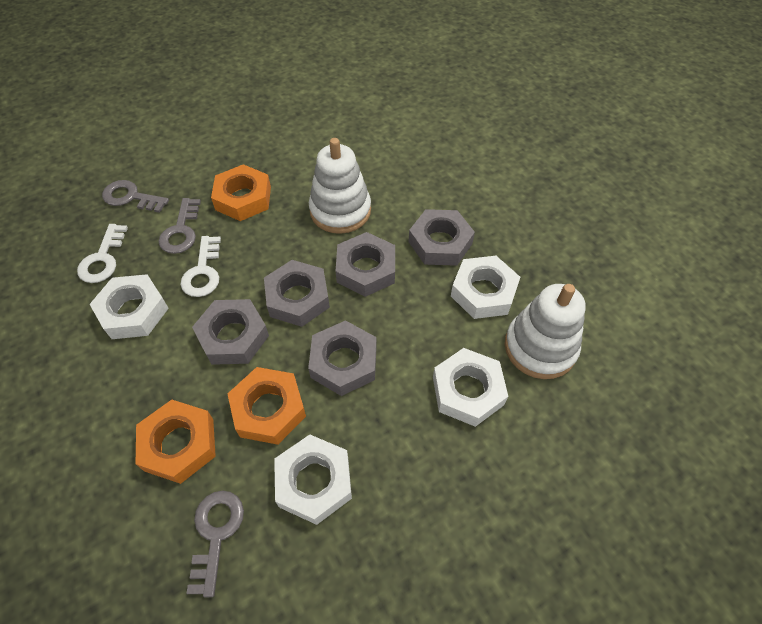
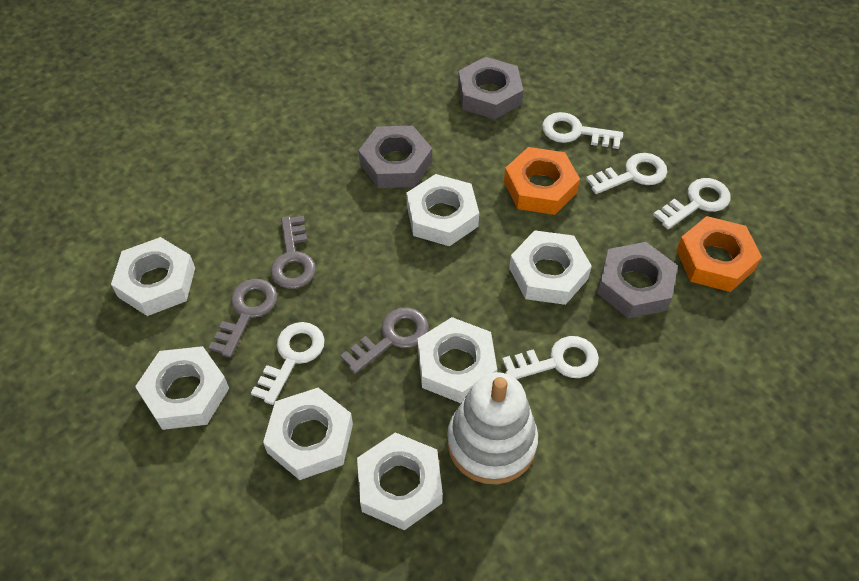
grey nut: [192,299,269,365] [264,260,330,327] [308,320,377,396] [336,232,395,297] [409,209,475,266] = 5 -> [358,126,432,188] [458,57,523,119] [597,242,678,319] = 3
orange nut: [136,400,216,484] [211,164,271,221] [228,367,306,445] = 3 -> [504,147,580,215] [676,216,762,292] = 2
white key: [77,224,128,283] [180,236,221,297] = 2 -> [251,322,325,405] [502,336,599,379] [542,112,623,149] [586,153,667,194] [653,178,731,229] = 5
white nut: [90,274,169,339] [274,435,352,525] [433,348,508,427] [451,256,520,319] = 4 -> [111,237,195,316] [135,346,229,430] [263,388,353,480] [357,432,443,530] [407,174,479,246] [418,317,497,403] [509,230,592,305] = 7
white stacking toy: [309,138,371,234] [505,284,586,379] = 2 -> [447,372,538,484] = 1

